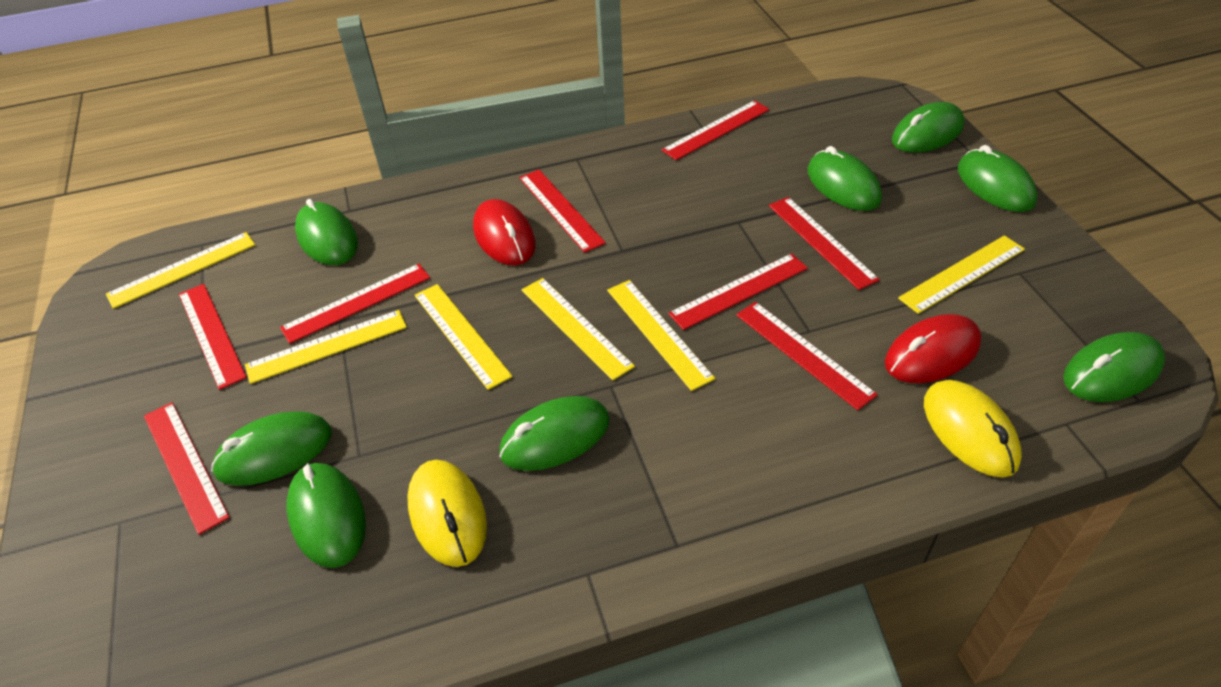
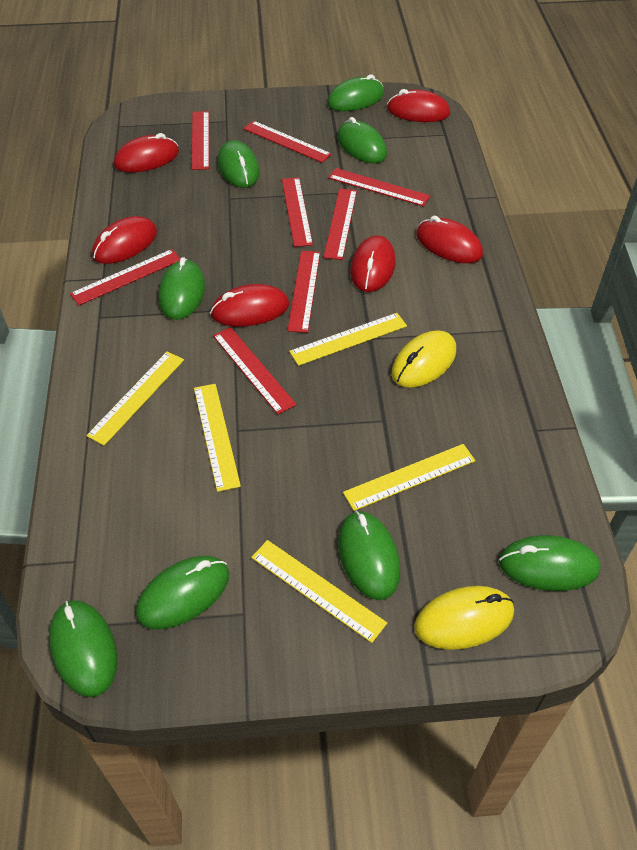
red mouse: [473,199,535,265] [885,314,982,383] = 2 -> [92,216,157,264] [114,133,179,172] [210,284,289,327] [350,236,396,292] [387,89,450,122] [416,216,483,263] = 6
yellow ruler: [106,232,255,309] [245,310,407,384] [415,284,513,390] [522,278,635,381] [607,280,715,391] [898,235,1025,314] = 6 -> [86,351,184,446] [194,384,241,492] [251,540,387,643] [289,313,407,366] [343,444,476,511] = 5

